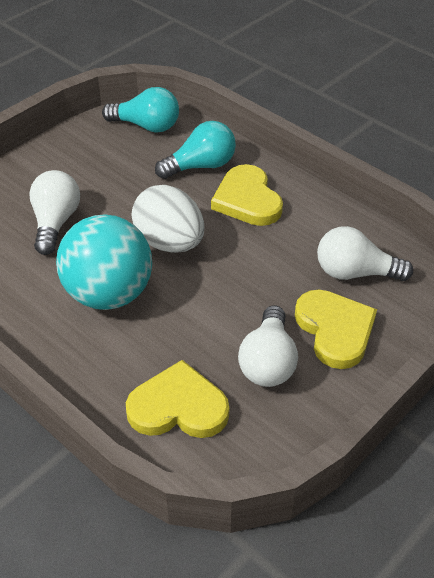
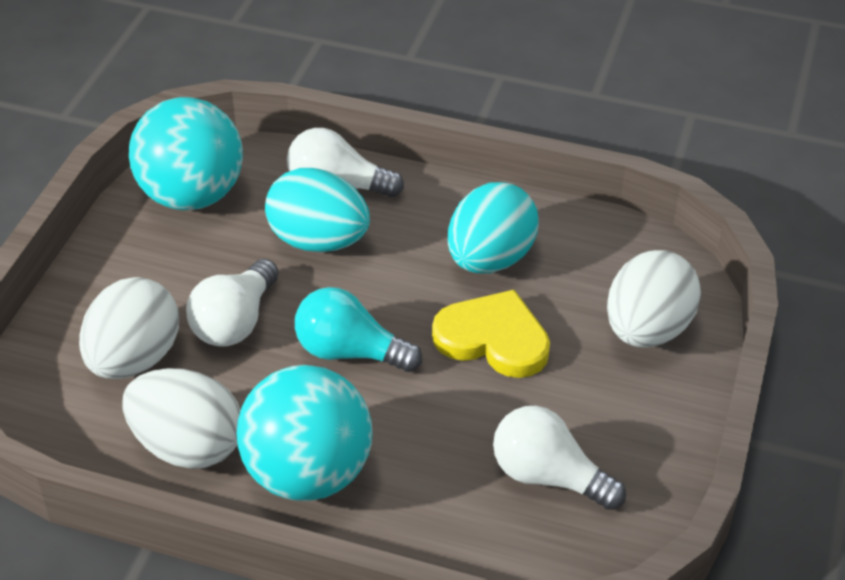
turquoise ball: [56,214,152,310] = 1 -> [129,97,243,210] [236,365,373,501] = 2
turquoise egg: none = 0 -> [265,168,370,252] [448,182,539,273] = 2
turquoise light bulb: [102,87,179,133] [155,121,236,179] = 2 -> [295,287,422,372] = 1
white egg: [131,185,204,253] = 1 -> [79,277,179,379] [122,368,240,469] [607,250,701,348] = 3
yellow heart: [126,360,229,438] [211,164,283,226] [295,290,377,369] = 3 -> [432,290,550,378] = 1

